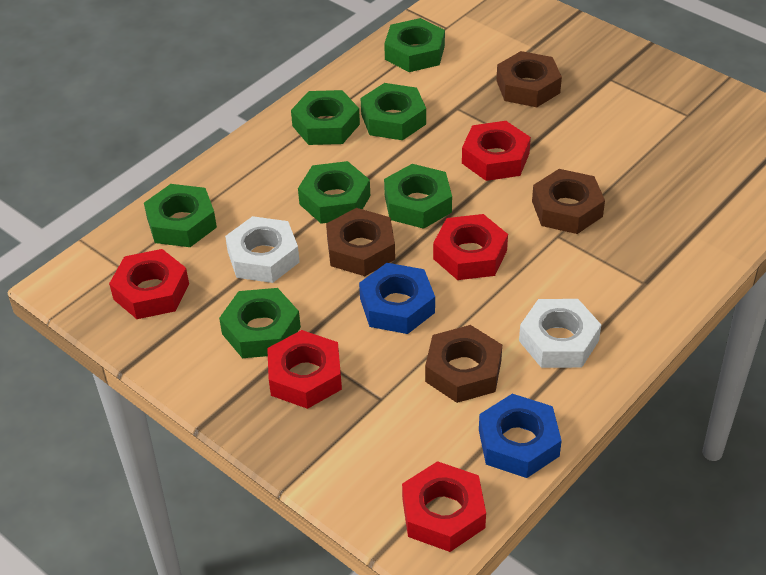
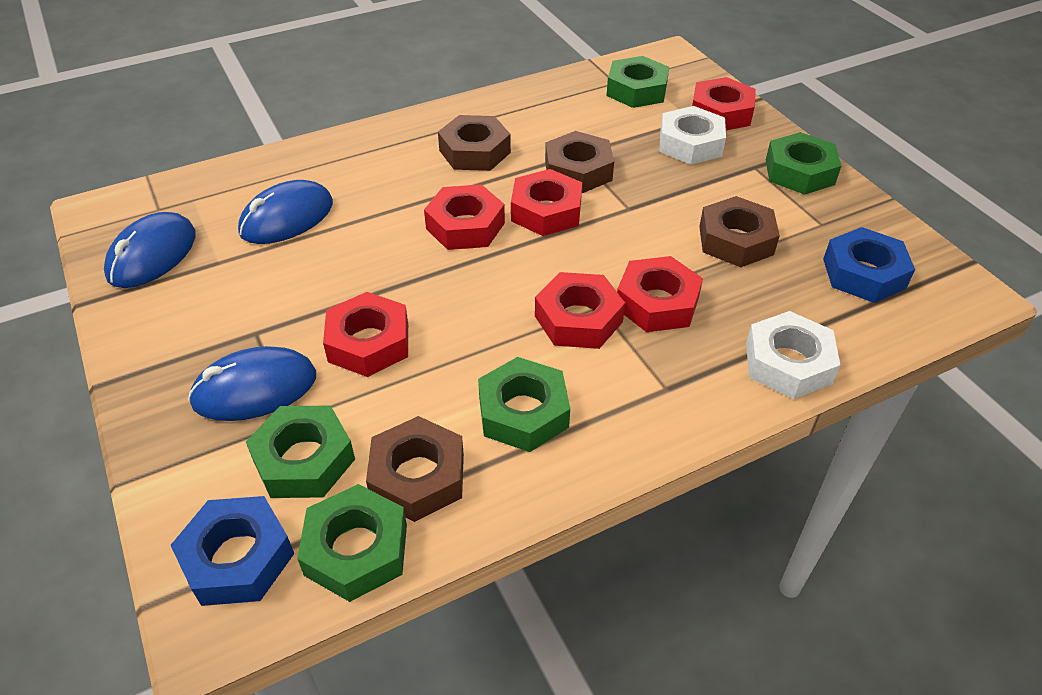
blue mouse: none = 0 -> [104,212,196,288] [188,346,316,421] [238,180,333,244] = 3
green nut: [144,184,217,247] [219,288,301,358] [291,90,360,145] [298,161,370,224] [360,83,426,140] [384,18,445,72] [384,164,452,229] = 7 -> [246,405,355,498] [297,484,407,602] [478,357,570,452] [606,56,669,108] [766,132,841,195] = 5
red nut: [109,249,189,319] [267,330,342,409] [402,461,486,552] [433,214,508,280] [462,121,531,181] = 5 -> [323,292,408,377] [424,184,505,250] [511,169,582,236] [535,272,625,349] [617,256,703,332] [692,77,756,130] = 6

